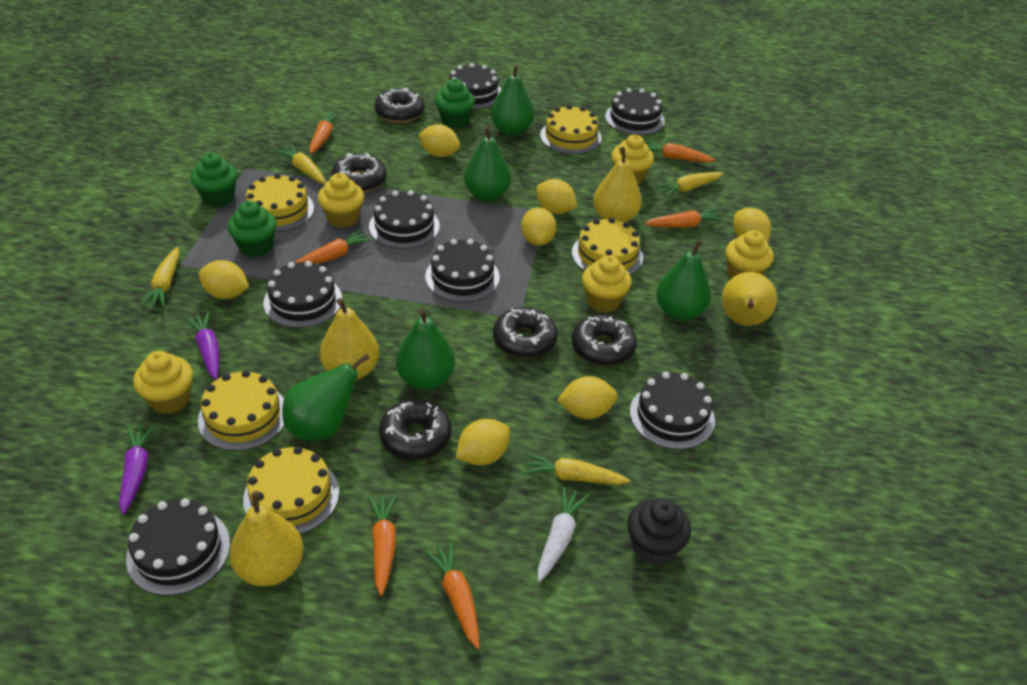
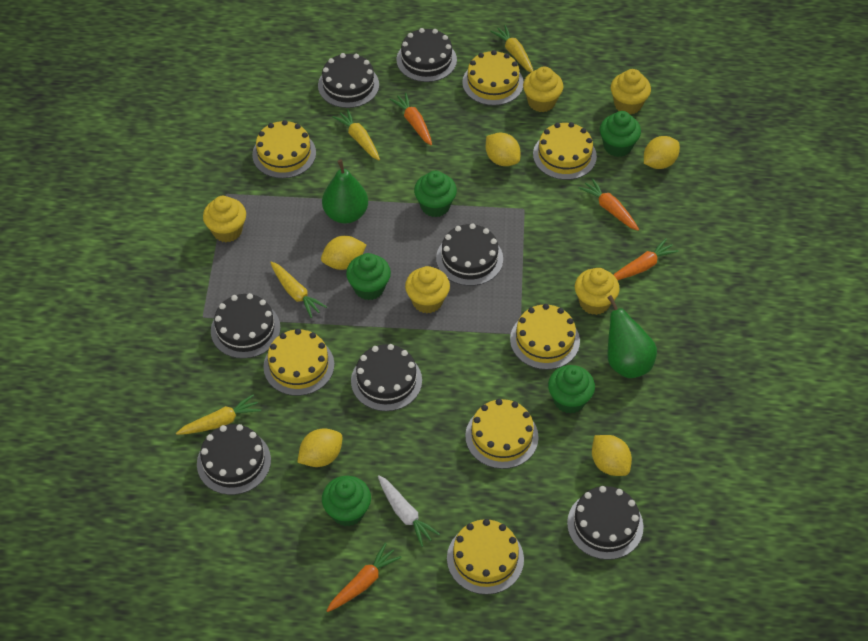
black cupcake: [627,498,691,566] = 1 -> none = 0
black donut: [331,153,387,192] [375,88,424,123] [379,399,452,460] [493,307,558,358] [571,315,637,366] = 5 -> none = 0
green cupcake: [191,152,237,207] [227,201,277,257] [435,79,475,128] = 3 -> [322,476,371,526] [346,253,391,300] [414,171,457,217] [548,365,595,414] [600,111,641,157] = 5
green pear: [282,354,370,441] [396,308,455,390] [464,126,511,201] [491,65,534,136] [656,239,711,321] = 5 -> [322,160,368,224] [607,295,657,378] = 2
orange carrot: [295,229,372,264] [309,112,340,154] [368,494,397,596] [424,541,480,649] [644,141,715,162] [645,208,725,228] = 6 -> [327,543,402,612] [390,93,432,146] [579,178,639,231] [614,239,679,280] = 4
purple carrot: [119,424,155,515] [185,311,219,380] = 2 -> none = 0
yellow cake: [198,370,284,451] [243,446,339,534] [246,174,314,232] [540,105,602,154] [572,218,643,275] = 5 -> [252,120,316,178] [263,329,334,396] [447,519,524,595] [462,50,524,106] [465,399,539,469] [510,304,580,370] [533,122,597,180] = 7
yellow lemon: [198,260,249,299] [418,124,460,157] [456,419,510,466] [521,208,556,246] [536,179,577,214] [557,376,618,419] [733,207,771,241] = 7 -> [297,428,343,467] [321,236,366,270] [486,132,521,166] [592,435,632,476] [644,136,680,169] = 5
yellow pear: [229,491,304,586] [320,298,379,380] [593,147,642,223] [722,272,777,326] = 4 -> none = 0

